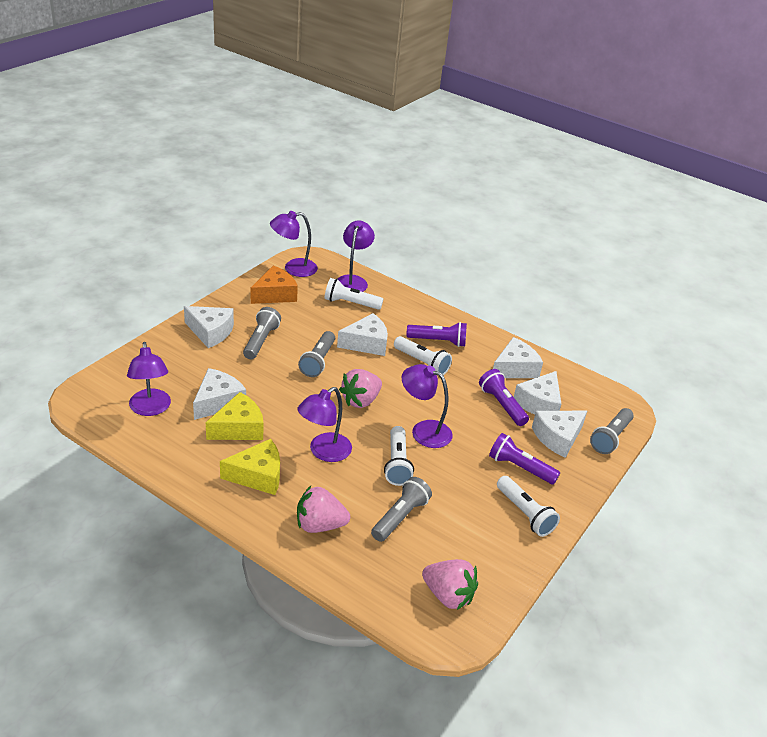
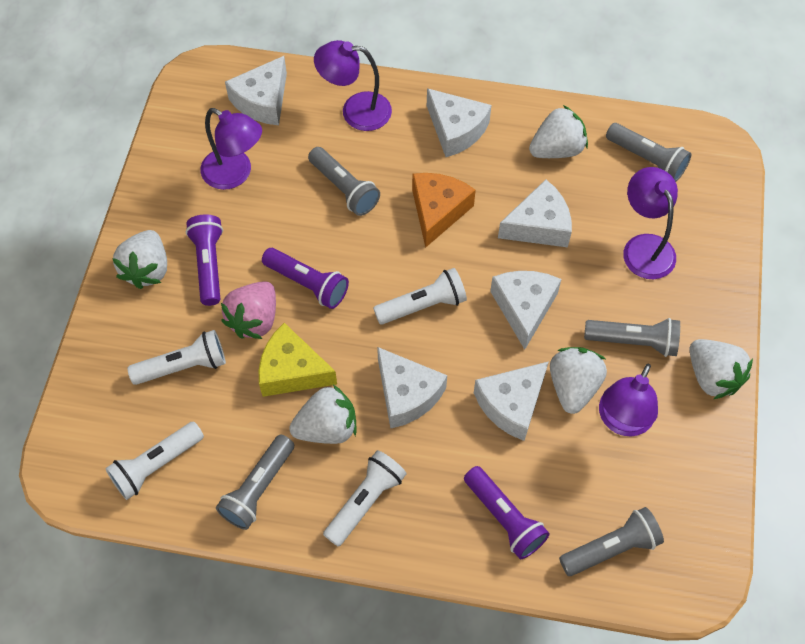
grey flashlight: [243,307,281,359] [298,331,335,377] [371,477,432,542] [590,408,634,454] = 4 -> [216,435,294,530] [308,147,380,216] [559,507,664,576] [584,318,680,357] [606,123,692,182] = 5
pink strawberry: [297,486,350,533] [339,369,382,408] [422,559,478,611] = 3 -> [221,281,276,339] = 1
purple lamp: [127,342,171,416] [270,211,318,277] [297,387,352,462] [337,220,375,292] [402,364,453,448] = 5 -> [200,108,262,190] [314,40,392,131] [599,364,658,437] [623,167,678,279] = 4
white strawberry: none = 0 -> [112,230,167,289] [289,385,357,444] [529,105,588,158] [550,347,607,414] [689,339,753,399] = 5
yellow cheese: [206,392,263,440] [220,439,280,495] = 2 -> [259,323,337,397] = 1

